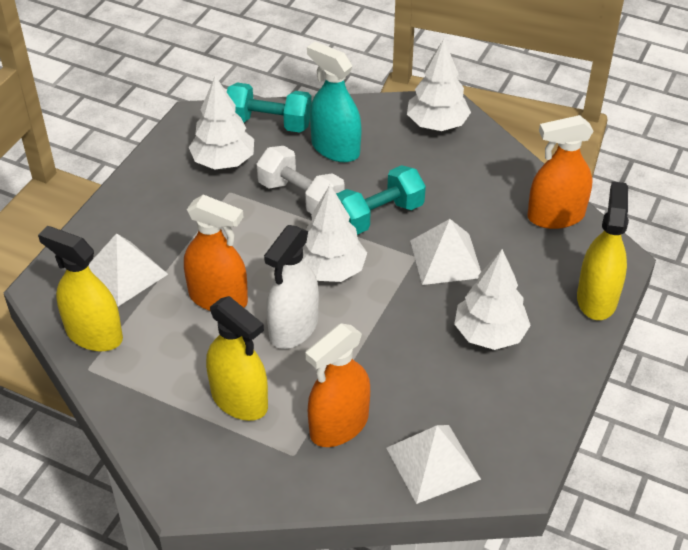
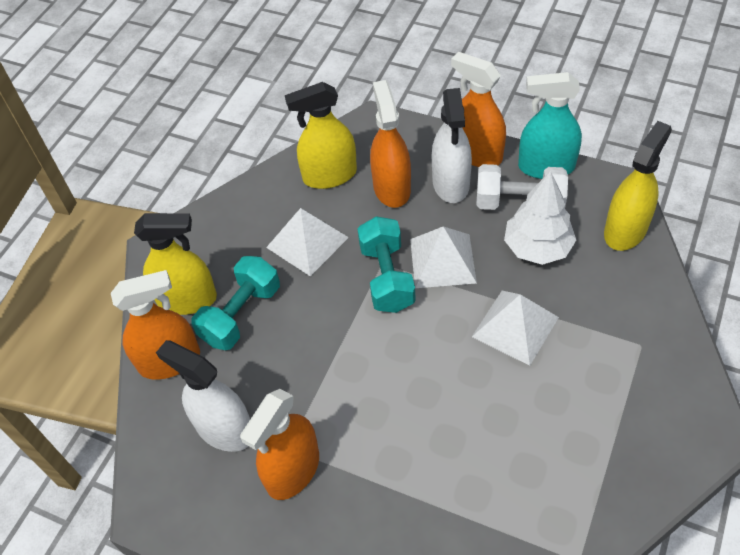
orange spray bottle: [184,195,248,311] [306,323,370,447] [527,115,593,229] = 3 -> [111,270,200,380] [240,389,319,500] [370,80,411,208] [451,52,506,167] = 4
white spray bottle: [264,225,319,349] = 1 -> [156,340,250,452] [432,88,472,203] = 2
white tree: [189,76,254,170] [302,185,367,282] [407,39,471,131] [454,249,531,350] = 4 -> [504,171,576,265] = 1

